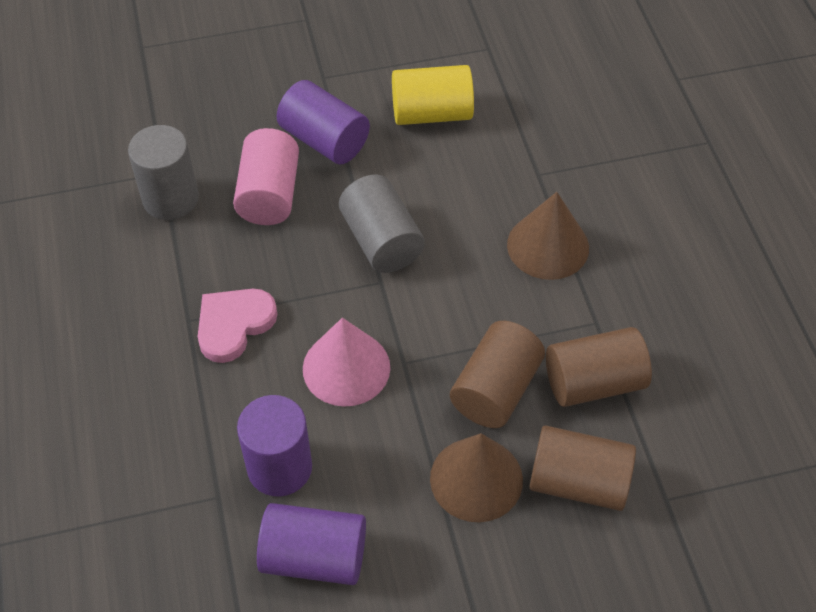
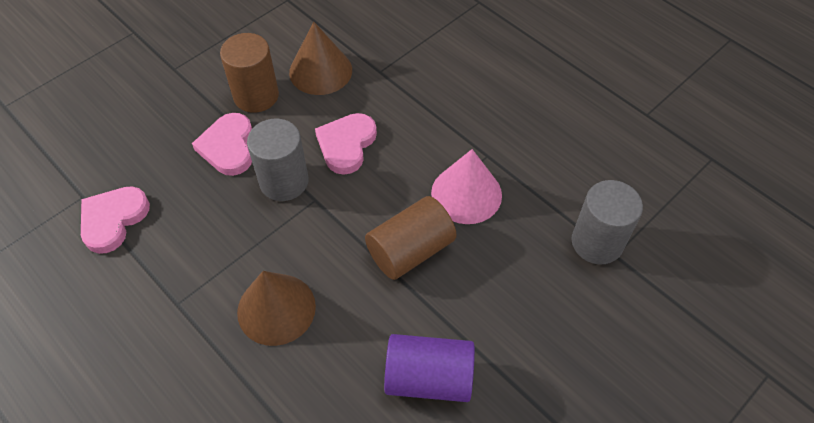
brown cylinder: [450,321,545,428] [529,425,636,511] [546,327,652,407] = 3 -> [220,33,279,113] [365,196,457,280] = 2
pink cylinder: [233,128,299,225] = 1 -> none = 0
pink heart: [198,289,278,363] = 1 -> [81,186,150,254] [192,113,252,176] [315,113,377,175] = 3
purple cylinder: [237,395,312,496] [257,503,366,585] [277,80,370,164] = 3 -> [384,334,475,402] = 1
yellow cylinder: [392,65,474,125] = 1 -> none = 0

